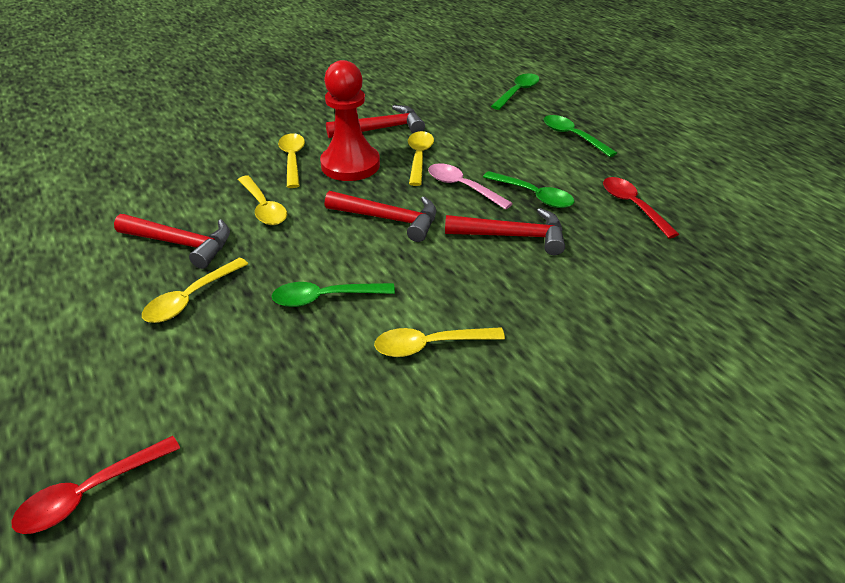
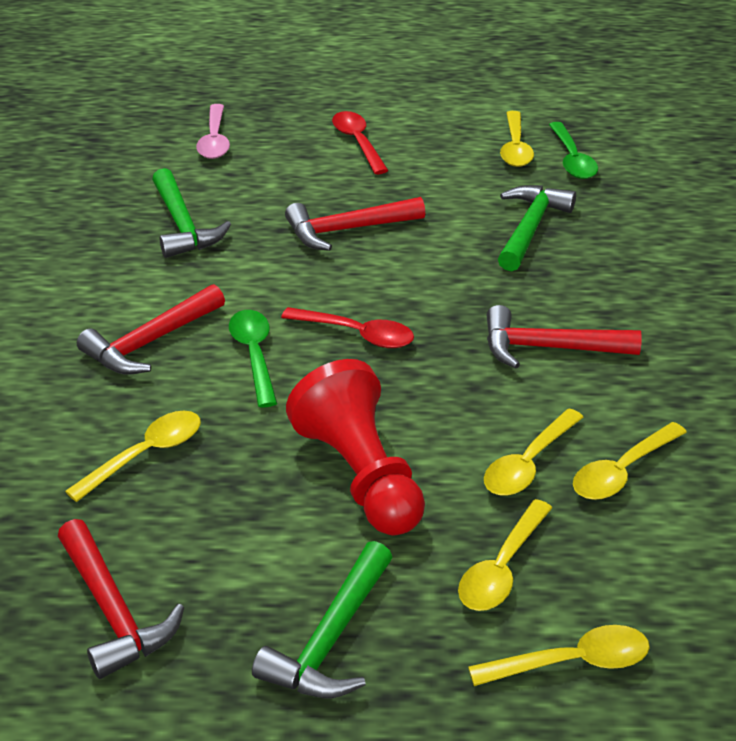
green hammer: none = 0 -> [152,168,231,258] [252,541,393,698] [498,185,576,271] = 3
green spoon: [271,282,395,307] [483,171,575,208] [491,74,539,110] [543,115,617,157] = 4 -> [229,310,277,407] [549,122,598,179] = 2
yellow spoon: [142,258,248,323] [238,176,287,225] [278,133,305,188] [374,327,505,357] [408,131,434,186] = 5 -> [65,411,201,502] [458,499,552,611] [468,625,650,686] [484,408,583,496] [500,111,534,167] [573,422,687,500] = 6

